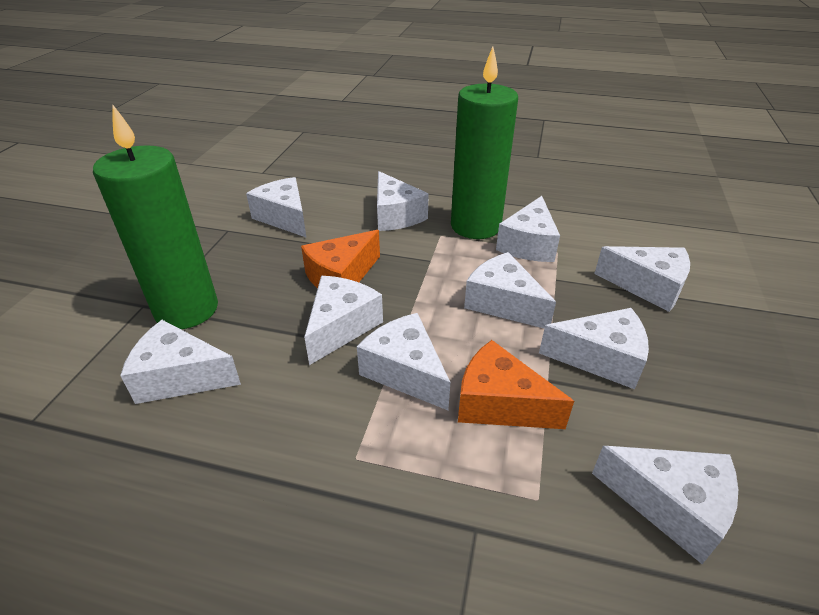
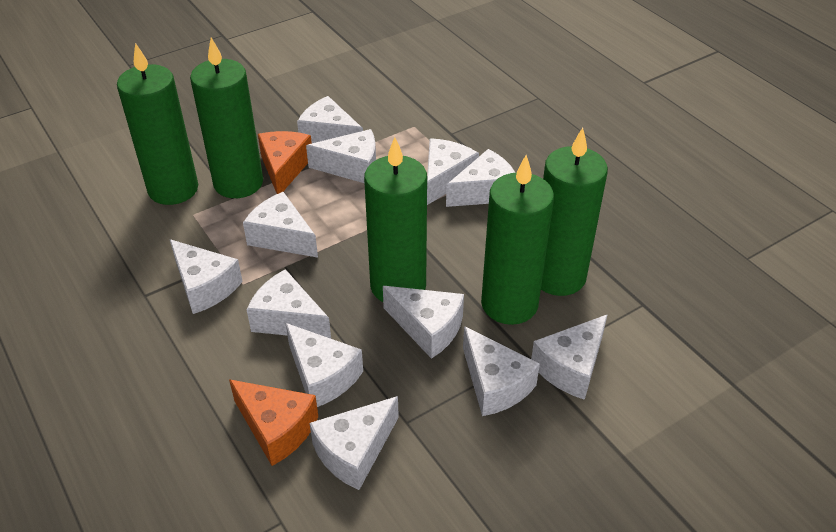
green candle: [93,105,218,329] [451,47,518,239] = 2 -> [117,43,198,205] [190,38,263,198] [364,137,427,302] [481,155,554,325] [541,128,608,296] = 5
white cheese: [120,320,241,404] [246,177,306,237] [304,276,383,365] [357,313,450,410] [377,171,429,231] [464,252,556,328] [496,196,560,262] [539,308,649,389] [592,446,738,564] [594,246,690,312] = 10 -> [170,239,243,314] [243,192,318,258] [247,269,331,339] [285,323,363,407] [297,96,363,143] [306,129,376,183] [309,396,399,490] [383,286,464,359] [427,138,479,205] [446,149,515,207] [463,326,540,416] [531,314,608,400] = 12

